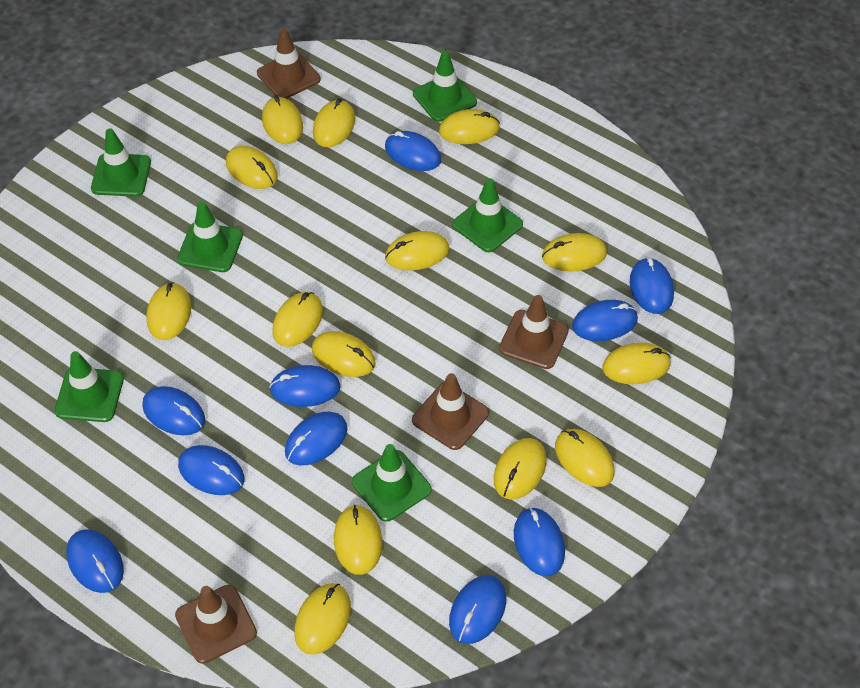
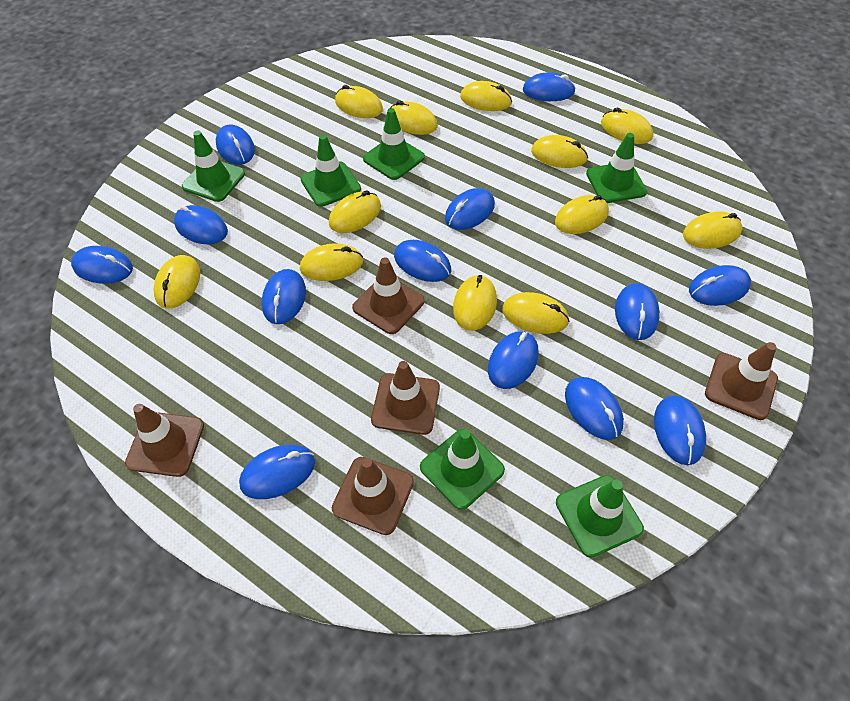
blue mouse: [66,529,124,593] [142,386,205,435] [178,445,244,495] [269,365,341,407] [285,412,348,465] [385,131,441,171] [449,575,506,644] [514,507,565,576] [572,300,638,341] [630,257,674,314] = 10 -> [71,246,133,284] [174,205,228,244] [216,124,255,165] [239,445,315,499] [262,269,306,324] [394,240,451,282] [445,188,495,230] [488,331,539,389] [523,72,576,101] [565,377,624,440] [615,283,660,340] [654,395,706,465] [689,265,751,306] = 13
brown traffic cone: [175,585,257,664] [257,29,321,99] [412,373,489,450] [499,295,569,369] = 4 -> [125,404,204,477] [332,457,414,535] [352,257,425,334] [371,361,440,435] [705,342,778,420] = 5
yellow mouse: [146,282,191,340] [226,146,278,189] [262,96,303,144] [272,292,323,347] [294,583,351,655] [312,331,376,377] [313,99,355,147] [334,505,382,575] [385,231,449,270] [439,109,500,144] [494,438,547,499] [542,233,607,272] [555,429,615,487] [602,343,671,384] = 14 -> [153,255,200,309] [300,243,363,281] [329,190,381,233] [335,85,383,118] [390,101,438,135] [453,275,497,331] [460,81,512,111] [502,292,569,334] [531,135,588,168] [555,195,609,234] [601,108,653,144] [683,211,742,249] = 12

